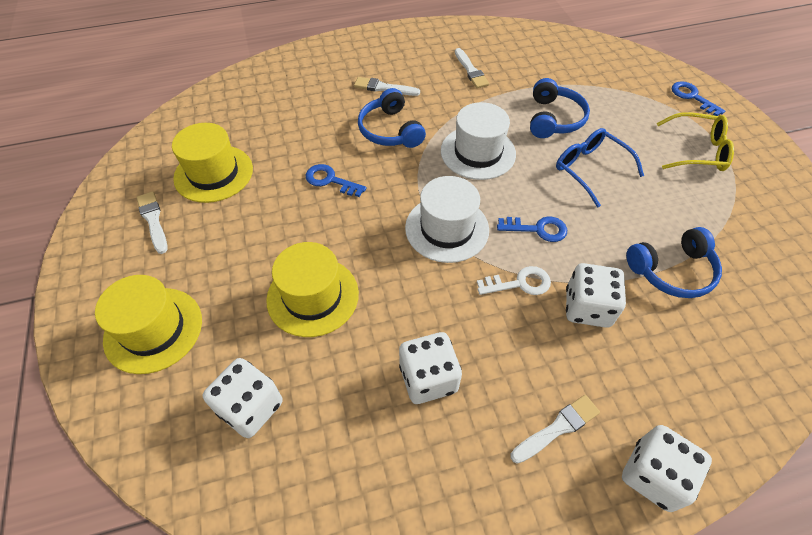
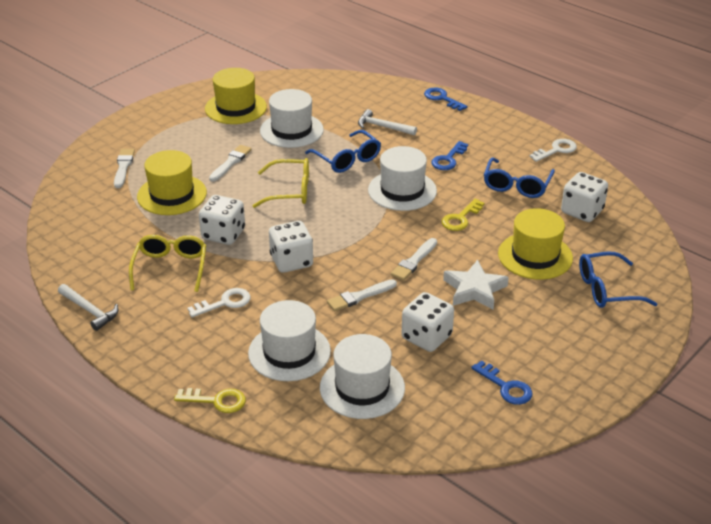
blue glasses: [556,128,644,207] = 1 -> [305,130,381,173] [484,157,555,198] [579,252,657,308] = 3
blue headphones: [358,88,426,148] [530,78,590,138] [626,227,722,298] = 3 -> none = 0
white hammer: none = 0 -> [58,284,118,331] [358,109,417,135] = 2
white hat: [405,176,489,263] [441,102,516,180] = 2 -> [248,300,331,381] [260,89,324,148] [320,334,405,419] [368,146,437,211] = 4
white key: [477,266,551,295] = 1 -> [188,288,251,317] [529,139,577,162] = 2
white star: none = 0 -> [443,260,509,309] = 1
yellow glasses: [657,112,734,171] = 1 -> [129,235,206,292] [253,158,309,208] = 2
yellow key: none = 0 -> [174,388,246,413] [441,199,484,231] = 2

